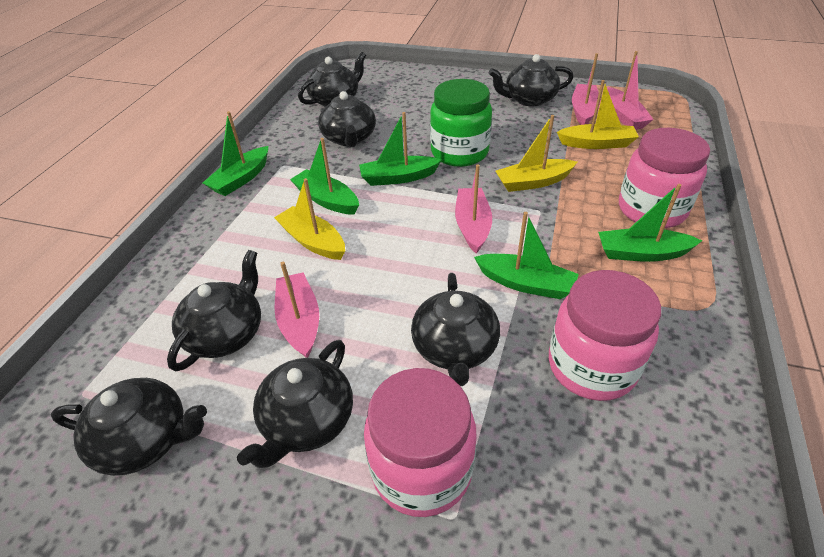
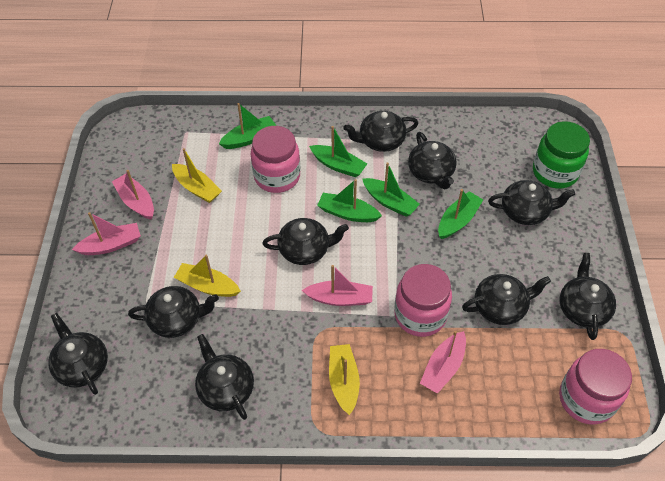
black teapot: [51,378,207,476] [167,250,261,371] [237,340,353,468] [298,52,366,107] [318,91,376,147] [411,273,500,386] [489,54,573,107] = 7 -> [48,313,108,395] [128,286,219,338] [195,334,254,420] [262,218,349,265] [343,111,418,152] [408,132,457,189] [462,274,551,325] [488,180,575,225] [560,253,616,340] = 9

